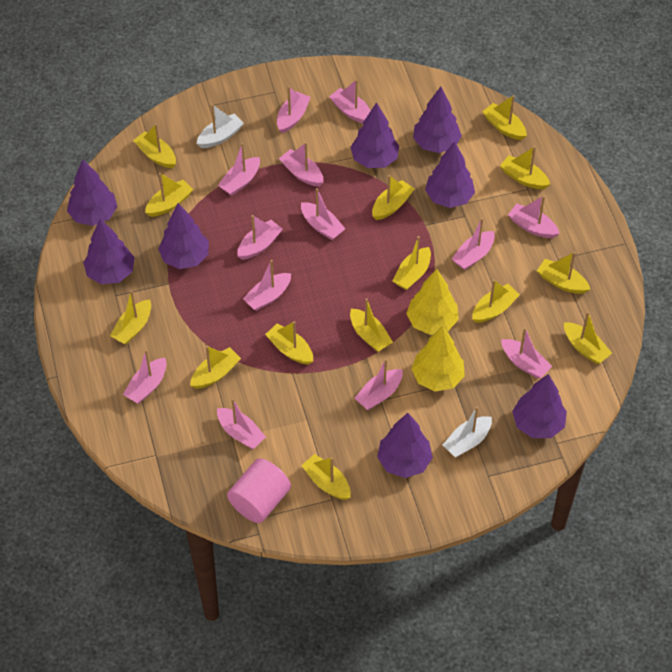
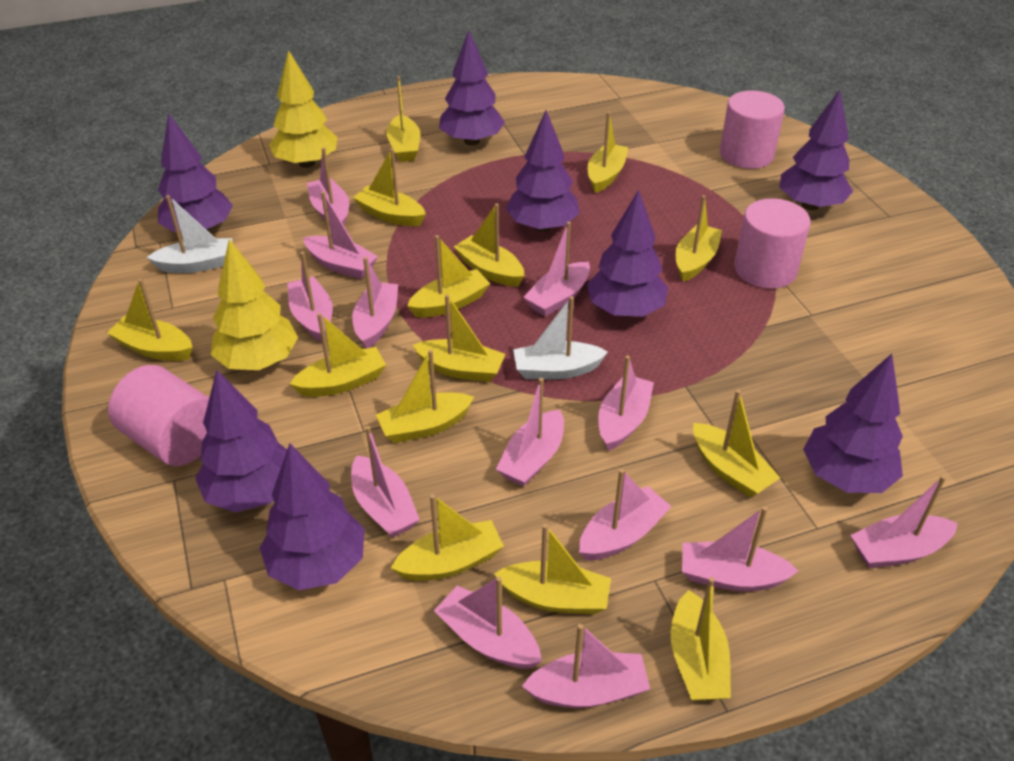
pink cylinder: [227,458,291,523] = 1 -> [108,365,209,466] [720,91,785,169] [734,198,811,289] = 3

